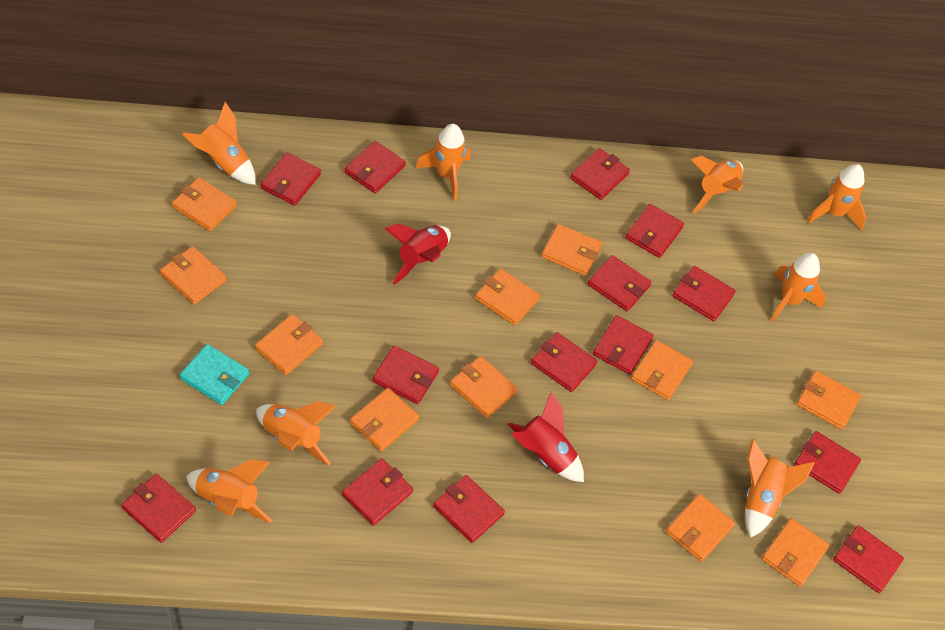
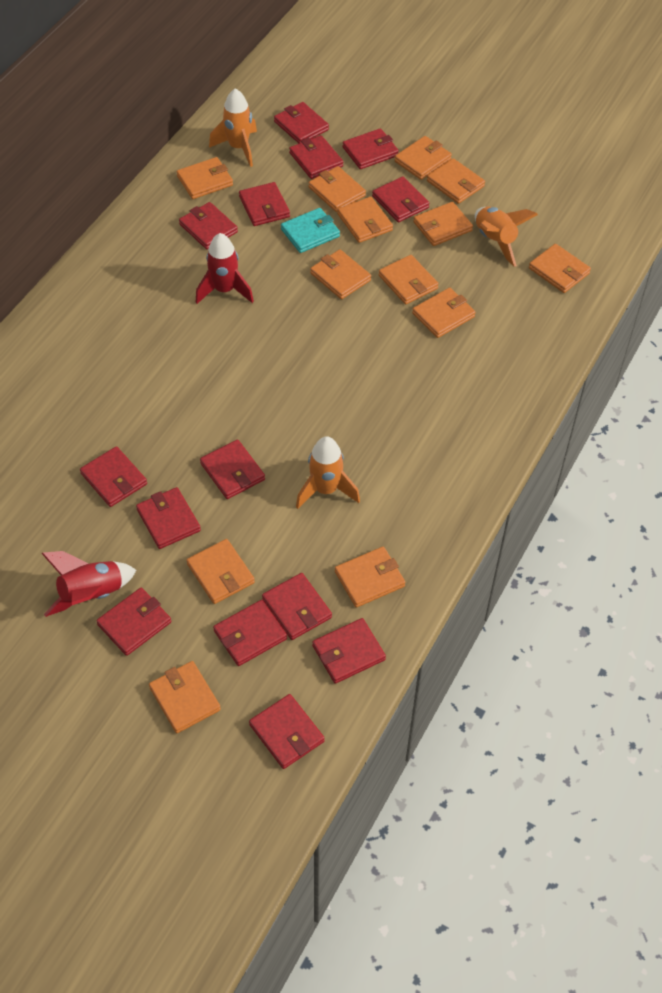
orange rocket: [182,102,256,185] [186,459,272,523] [256,401,336,466] [416,124,470,201] [691,156,743,214] [745,439,815,537] [771,253,826,322] [807,164,866,231] = 8 -> [209,88,257,167] [296,436,360,509] [475,207,538,267] = 3
orange wallet: [160,246,227,305] [172,177,237,231] [255,314,323,375] [350,388,419,452] [450,356,518,418] [475,268,540,326] [541,224,602,276] [631,340,693,400] [666,494,735,562] [762,518,830,587] [797,371,861,430] = 11 -> [149,661,221,733] [177,157,233,199] [186,539,255,604] [308,166,366,212] [310,249,371,299] [335,547,406,608] [337,197,393,243] [379,255,439,304] [394,136,452,180] [412,288,476,338] [413,202,473,246] [427,158,485,204] [529,244,591,293] = 13

